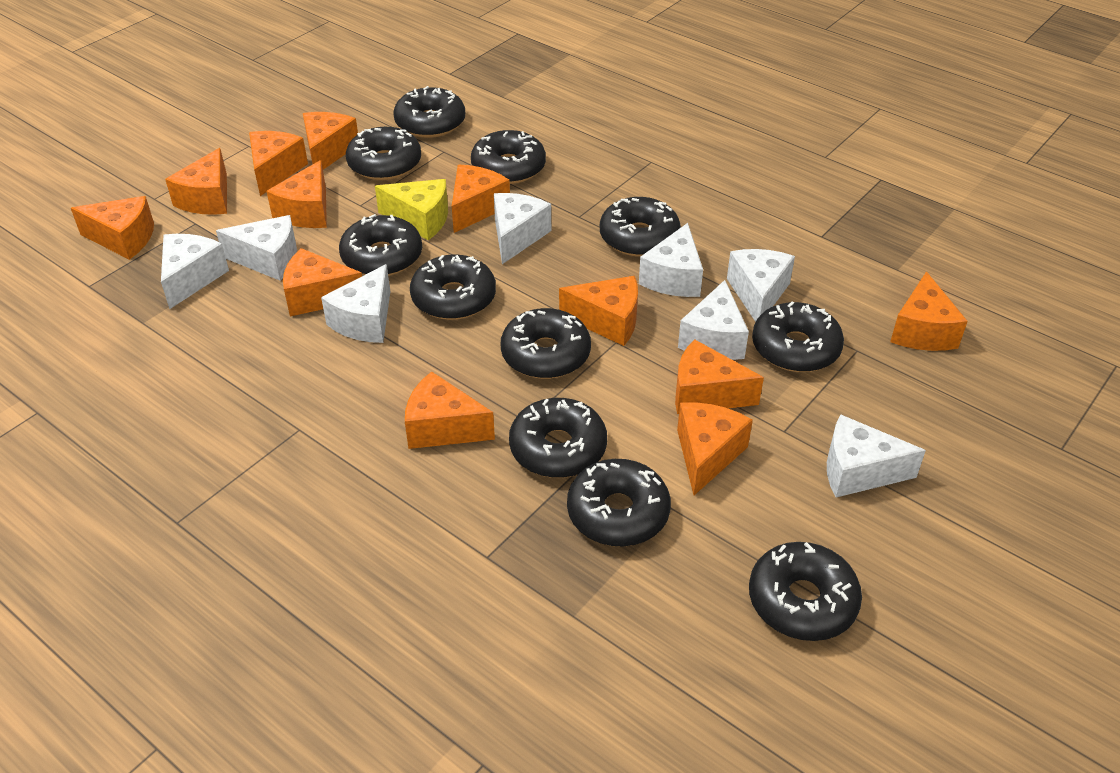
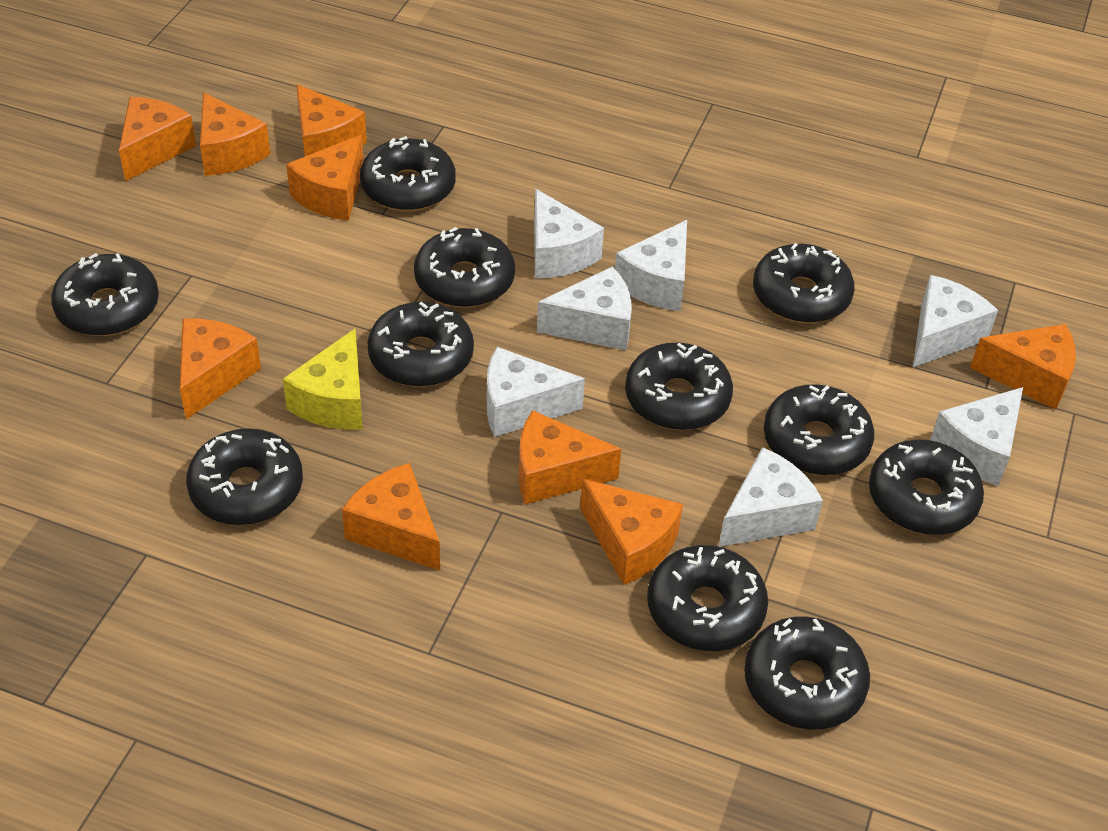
orange cheese: [71,196,154,260] [165,148,227,215] [249,131,308,196] [267,160,327,228] [283,248,362,316] [303,112,358,170] [405,371,495,449] [452,165,510,233] [559,276,638,346] [675,339,764,414] [677,402,753,495] [890,271,968,351] = 12 -> [119,97,196,181] [180,319,261,419] [200,92,270,176] [286,135,364,221] [296,84,367,156] [342,463,440,571] [519,410,621,504] [580,479,683,585] [970,324,1076,410] = 9
white cheese: [161,234,229,309] [216,215,297,281] [321,264,390,343] [494,193,551,264] [639,223,703,297] [678,280,749,360] [727,249,795,322] [827,415,926,497] = 8 -> [487,347,585,437] [534,189,604,279] [537,266,632,351] [615,220,687,311] [719,447,823,547] [913,275,998,367] [930,387,1023,486] = 7

